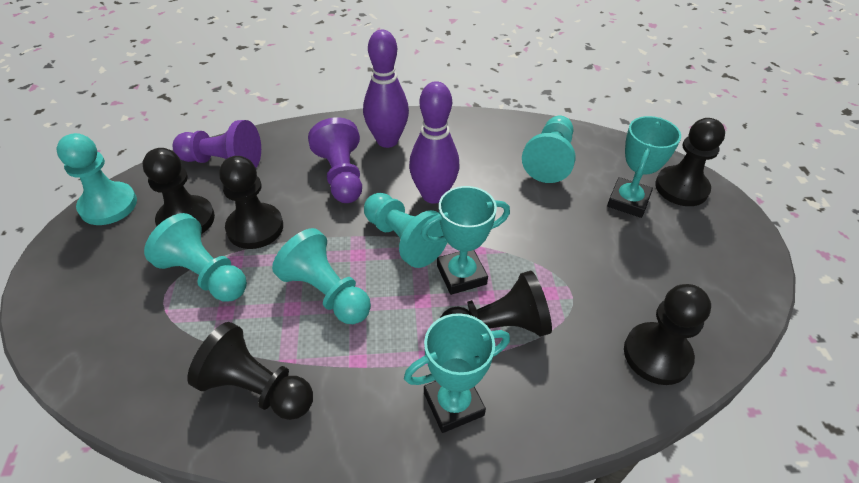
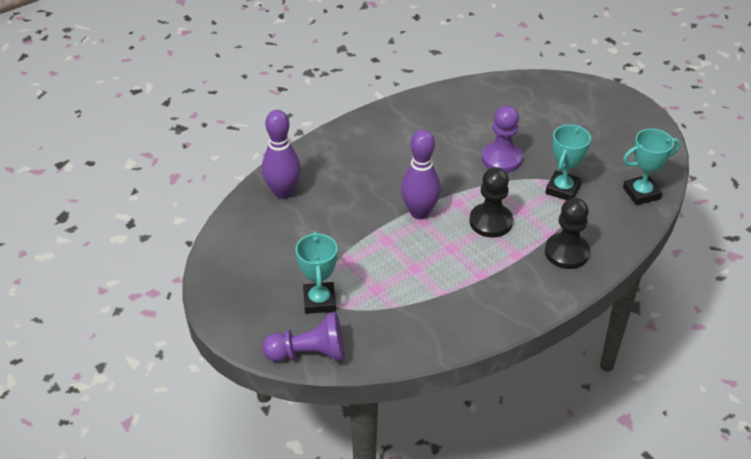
black pawn: [143,148,215,234] [187,322,313,420] [219,156,283,249] [440,271,552,337] [624,284,711,385] [655,118,725,206] = 6 -> [469,167,513,238] [545,198,590,269] = 2
turquoise pawn: [56,133,137,225] [144,213,247,302] [272,228,371,324] [364,193,447,268] [522,116,575,183] = 5 -> none = 0

